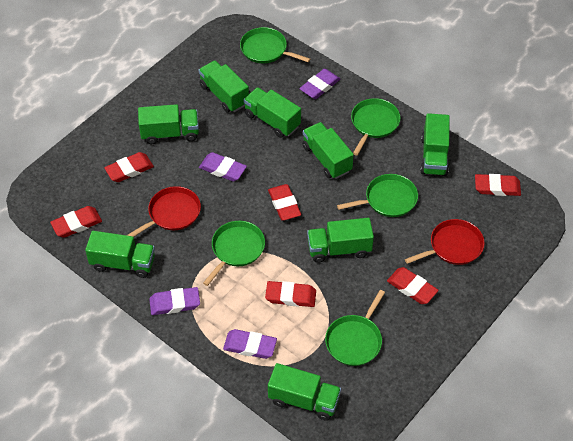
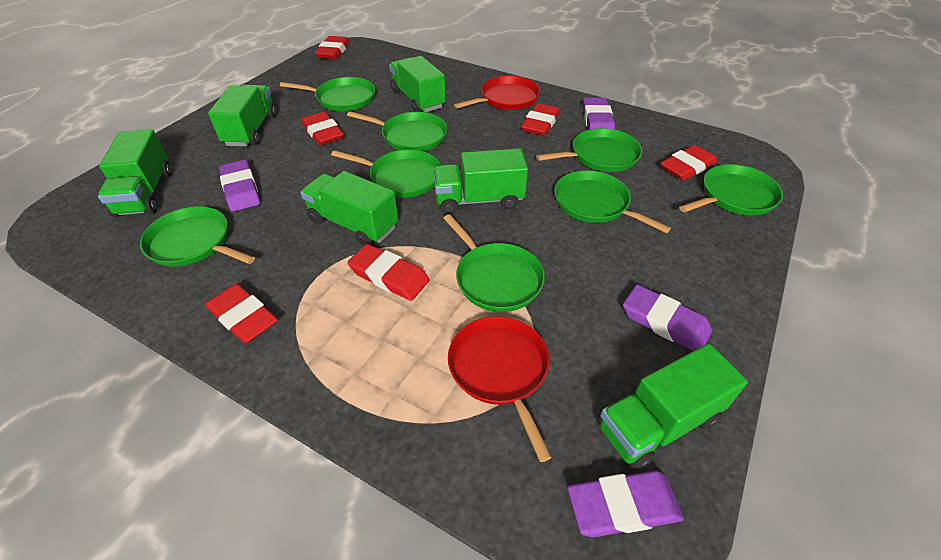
green pan: [203,221,265,286] [240,27,310,63] [325,290,385,366] [337,174,418,217] [351,98,401,156] = 5 -> [140,206,255,267] [280,77,375,111] [331,149,441,198] [347,111,448,151] [443,214,545,312] [536,128,642,172] [554,170,671,233] [679,164,783,216] = 8
green truck: [85,231,155,278] [138,104,199,144] [198,61,249,113] [244,87,301,138] [268,363,341,421] [302,122,354,179] [307,218,374,263] [420,113,450,176] = 8 -> [98,129,172,217] [208,85,277,147] [301,171,398,246] [389,56,446,112] [433,148,528,214] [598,344,748,471] = 6

